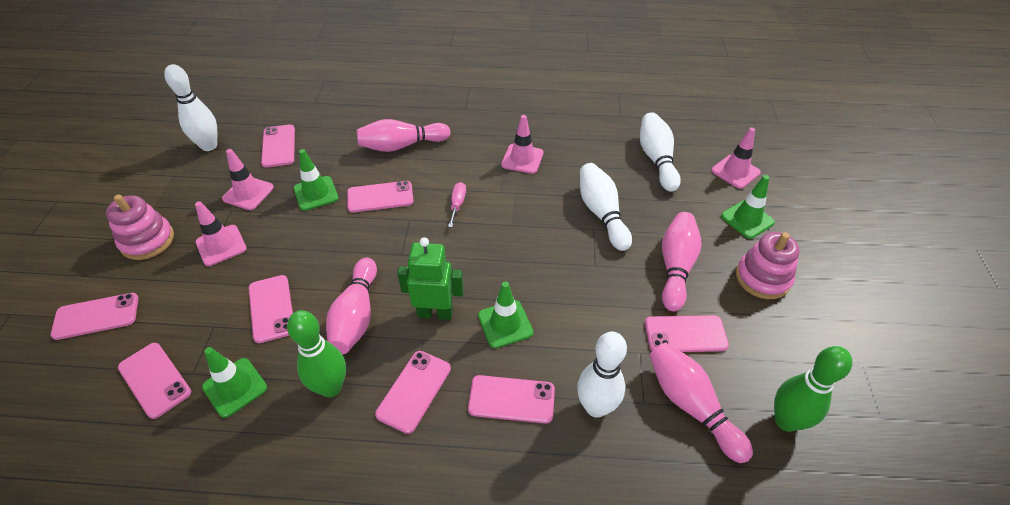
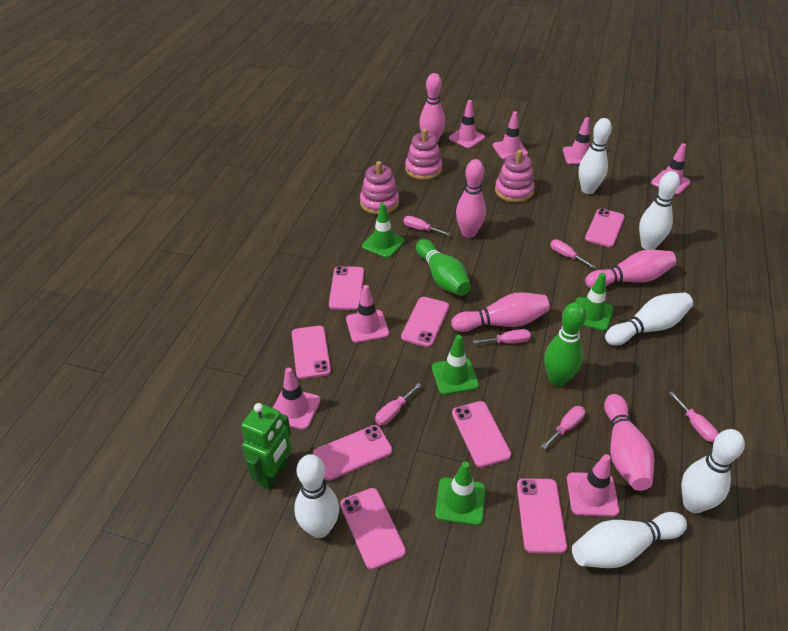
pink bowling pin: [326,258,377,354] [357,119,451,152] [649,342,753,463] [662,212,701,312] = 4 -> [419,73,445,141] [451,292,550,332] [456,159,486,238] [585,250,676,288] [604,394,654,491] = 5
pink screwdriver: [448,182,466,227] = 1 -> [375,383,421,425] [404,216,450,236] [473,329,531,344] [541,406,585,449] [550,239,595,268] [669,391,719,442] = 6
pink stacking toy: [106,194,174,260] [736,232,800,299] = 2 -> [360,161,399,215] [405,129,442,180] [495,150,534,202] = 3
pink traffic cone: [195,201,247,266] [222,149,274,210] [501,115,544,174] [711,127,761,189] = 4 -> [273,367,321,430] [346,285,389,343] [449,100,485,148] [493,111,528,159] [563,117,590,164] [567,454,620,517] [651,143,691,195] = 7
white bowling pin: [164,64,217,151] [577,331,627,418] [580,163,632,251] [640,112,681,192] = 4 -> [294,454,339,538] [572,512,687,568] [579,118,612,194] [605,292,693,346] [639,171,680,250] [681,429,745,513] = 6

